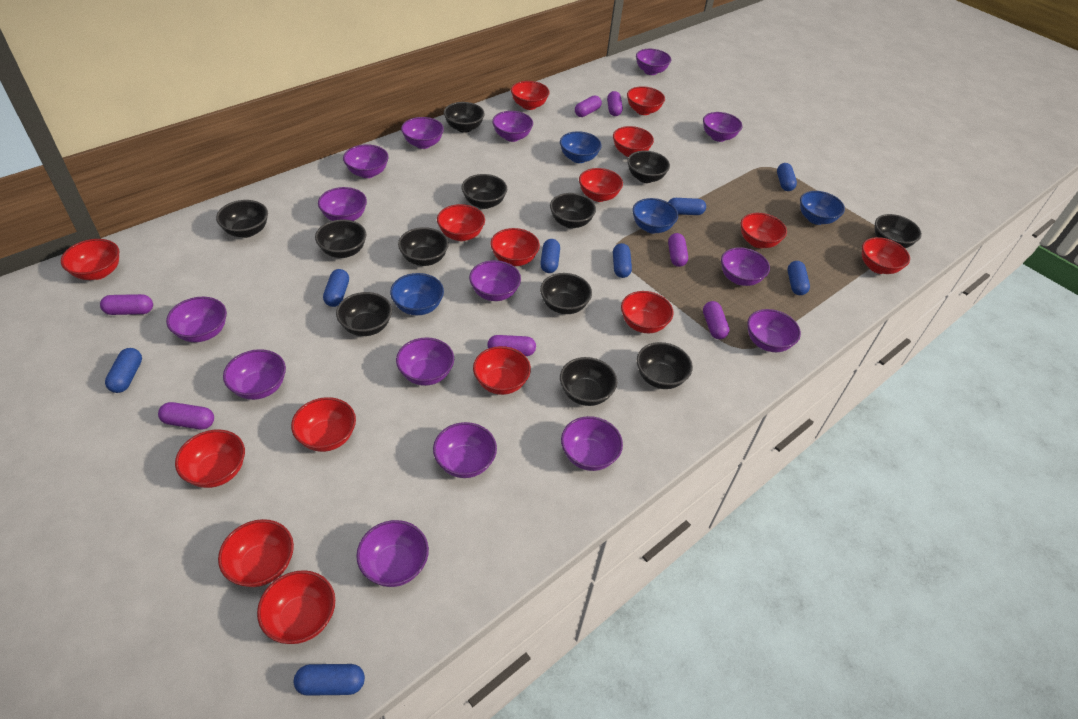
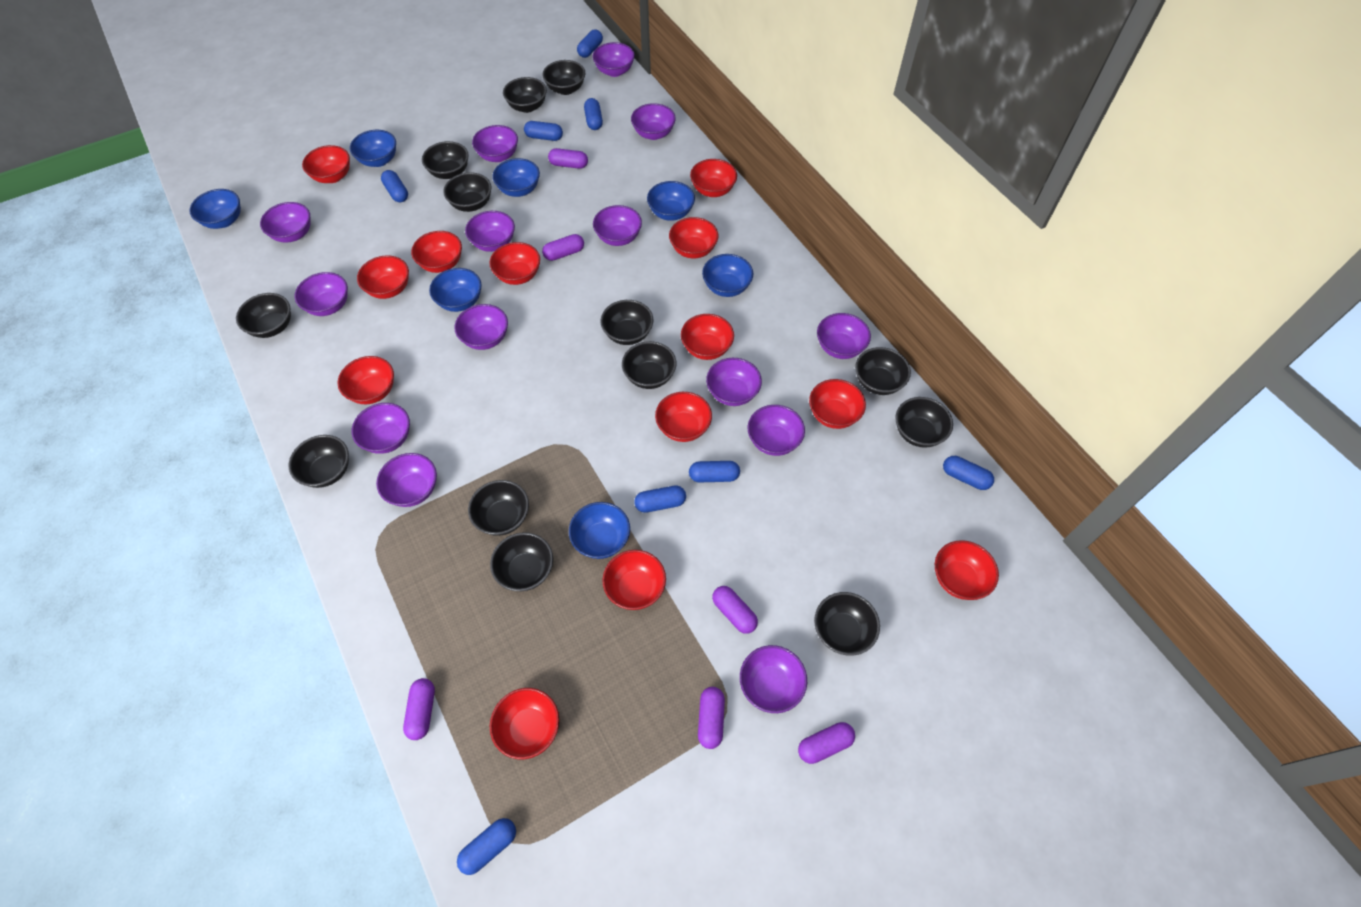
black bowl: [216,200,268,238] [315,220,366,258] [336,292,392,336] [398,227,449,266] [444,102,485,133] [462,174,507,209] [540,273,592,314] [550,193,596,228] [560,357,617,406] [627,151,670,183] [637,342,693,389] [875,214,922,248] = 12 -> [236,293,291,338] [289,435,349,488] [422,141,469,179] [443,172,491,212] [468,480,529,536] [490,532,553,591] [503,77,547,113] [542,60,585,95] [600,300,653,345] [622,341,676,389] [814,592,880,656] [855,347,911,395] [895,397,953,448] = 13
blue bowl: [390,273,444,315] [560,131,602,163] [632,198,678,234] [800,191,845,225] = 4 -> [189,189,241,229] [350,130,396,167] [429,268,482,312] [492,158,540,197] [569,502,630,559] [647,181,695,221] [702,254,753,297] = 7
purple bowl: [166,297,227,342] [223,349,286,400] [318,187,367,221] [343,144,389,178] [356,520,429,587] [396,337,454,386] [401,117,444,149] [433,422,497,478] [469,260,521,301] [492,111,533,142] [561,416,623,471] [636,49,671,75] [703,112,743,142] [721,247,770,286] [747,309,801,352] = 15 -> [260,202,311,243] [294,272,348,316] [352,403,410,454] [376,453,437,507] [454,304,508,350] [465,211,515,252] [472,125,518,162] [592,42,635,77] [593,205,642,246] [631,103,676,140] [706,358,762,406] [740,645,807,713] [748,405,805,456] [817,313,871,359] = 14
purple capsule: [100,294,153,315] [158,402,214,430] [487,335,536,356] [575,95,602,117] [607,91,623,116] [668,233,688,267] [703,301,730,339] = 7 -> [403,678,435,740] [542,234,584,261] [548,148,588,169] [698,687,725,749] [712,586,758,634] [798,722,855,764] = 6
red bowl: [61,239,119,280] [175,430,245,488] [218,519,294,587] [257,570,335,644] [291,397,356,452] [437,204,485,241] [473,346,531,395] [490,228,540,266] [511,81,550,110] [579,168,623,202] [613,126,654,157] [621,291,674,333] [627,86,665,115] [741,213,787,248] [862,237,910,274] = 15 -> [302,145,350,183] [338,356,394,404] [357,256,409,299] [411,231,462,273] [489,242,540,285] [490,688,559,759] [602,550,666,610] [655,392,712,442] [669,217,719,258] [681,314,734,360] [690,159,737,197] [809,379,866,429] [935,540,999,600] = 13

